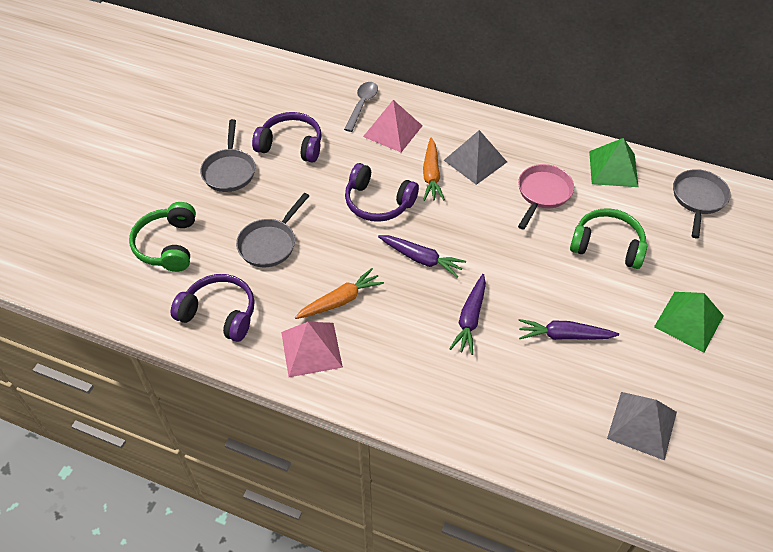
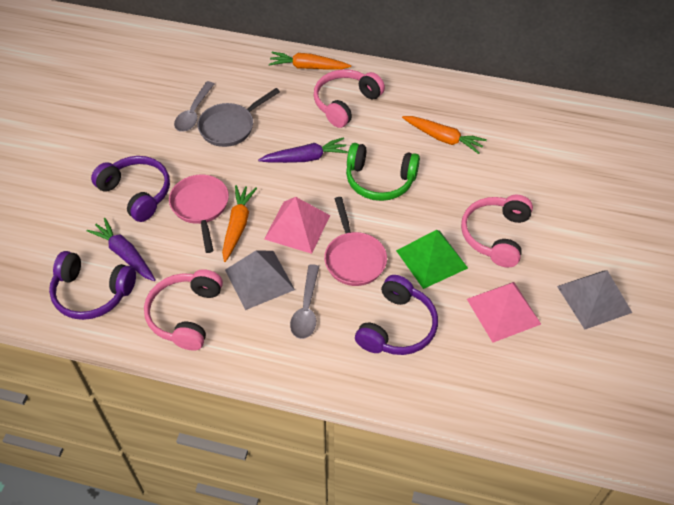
green headphones: [129,202,196,272] [570,208,647,269] = 2 -> [346,143,420,201] = 1
green pyramid: [589,138,639,187] [654,292,724,352] = 2 -> [396,230,468,289] = 1
grey pan: [200,119,255,192] [236,193,309,267] [673,169,731,238] = 3 -> [198,88,280,147] = 1
grey spoon: [344,82,378,132] = 1 -> [174,81,214,132] [290,264,319,339] = 2
orange carrot: [295,268,384,319] [423,138,445,201] = 2 -> [222,185,257,262] [269,52,351,70] [402,116,487,154] = 3
pink headphones: none = 0 -> [144,269,223,351] [314,69,385,128] [461,195,533,267] = 3
pink pan: [518,164,574,230] = 1 -> [169,175,229,253] [324,197,387,286] = 2
purple carrot: [378,235,466,277] [449,274,486,355] [518,319,619,340] = 3 -> [87,218,156,281] [258,137,348,163] = 2

